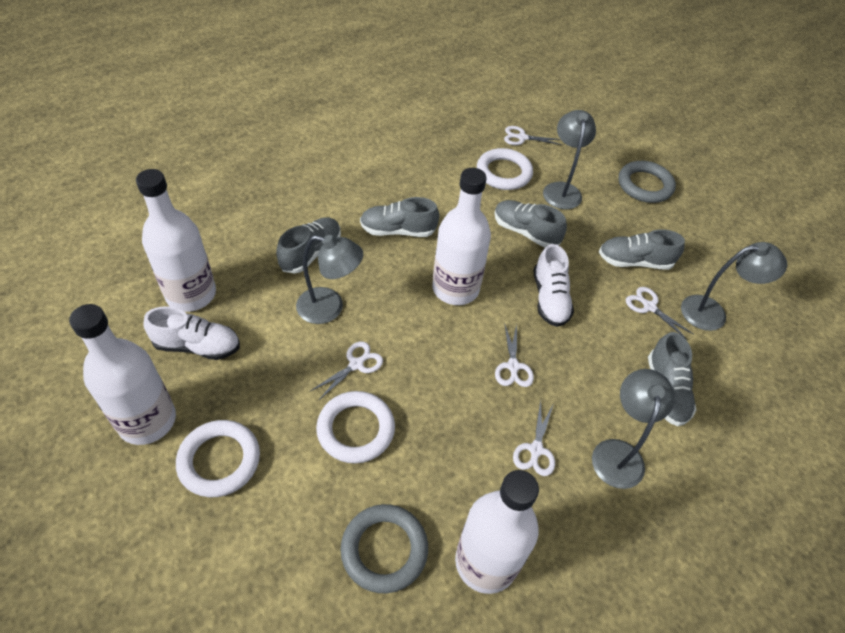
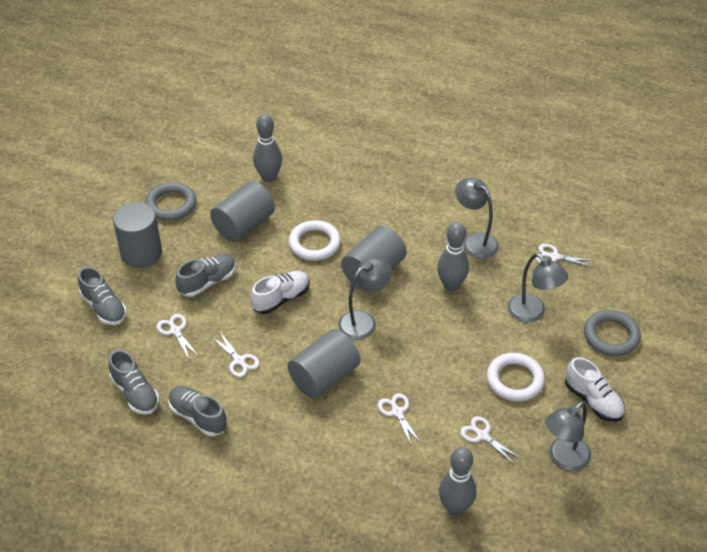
grey bowling pin: none = 0 -> [253,114,282,182] [437,222,469,291] [439,447,477,516] = 3
grey cylinder: none = 0 -> [113,202,162,268] [210,181,275,242] [287,329,360,399] [341,226,407,290] = 4
grey shoe: [276,217,341,273] [360,197,439,237] [494,200,567,247] [599,229,685,270] [648,332,696,426] = 5 -> [78,267,127,325] [109,350,159,415] [168,386,227,436] [175,254,236,297] = 4
white bottle: [69,304,176,445] [136,169,216,312] [432,168,491,305] [455,470,539,594] = 4 -> none = 0
white ring: [176,420,260,497] [316,391,395,463] [477,148,533,190] = 3 -> [289,220,341,261] [486,353,545,402] = 2

